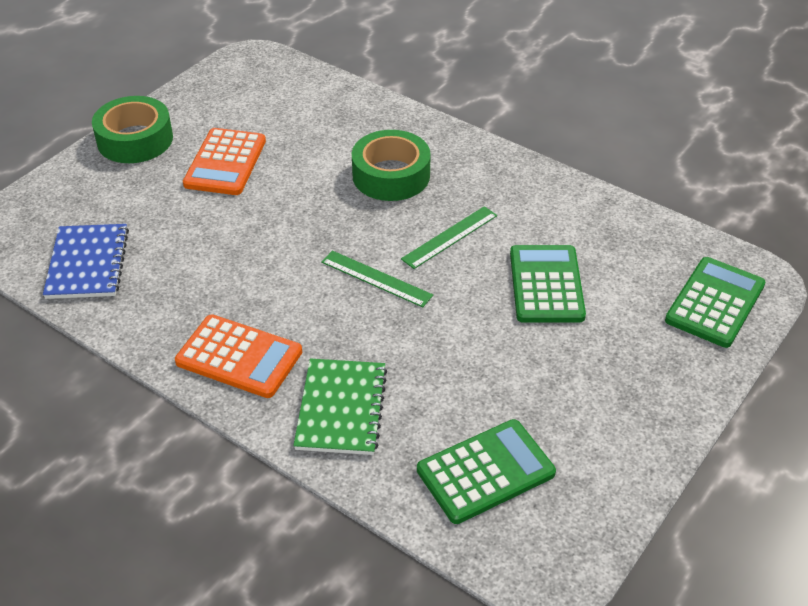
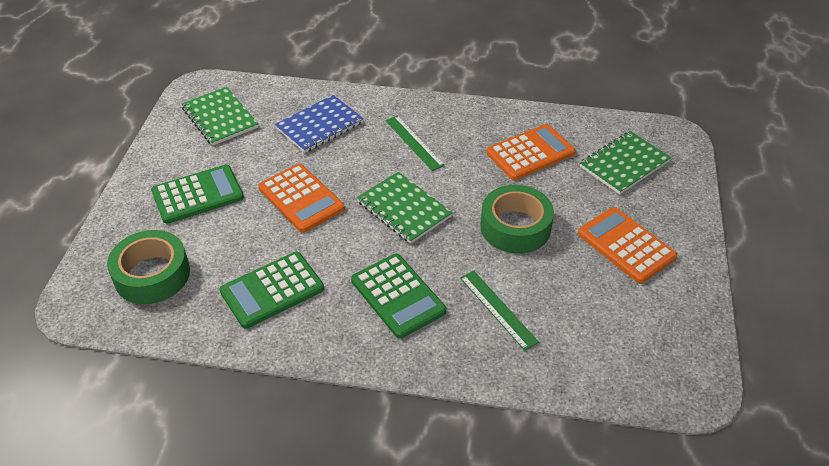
green notebook: [293,359,387,455] = 1 -> [182,87,258,146] [357,172,453,244] [580,131,671,195] = 3
orange calculator: [175,315,302,398] [183,128,266,195] = 2 -> [258,164,345,233] [486,124,576,180] [578,207,677,283] = 3

